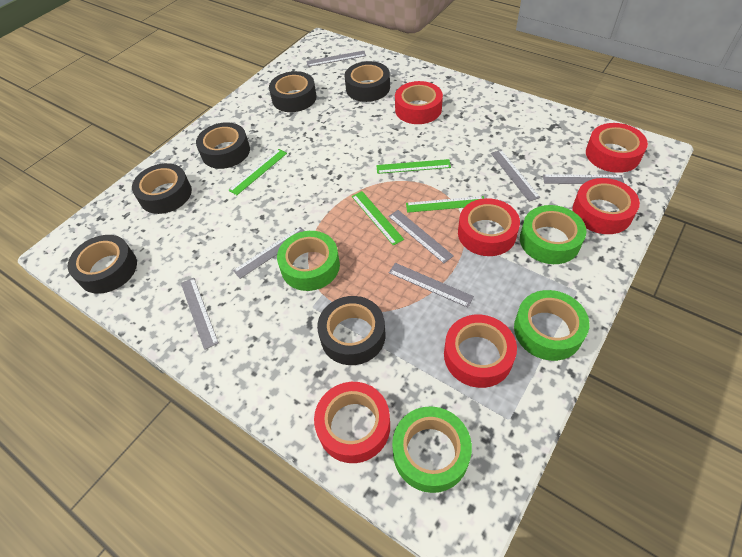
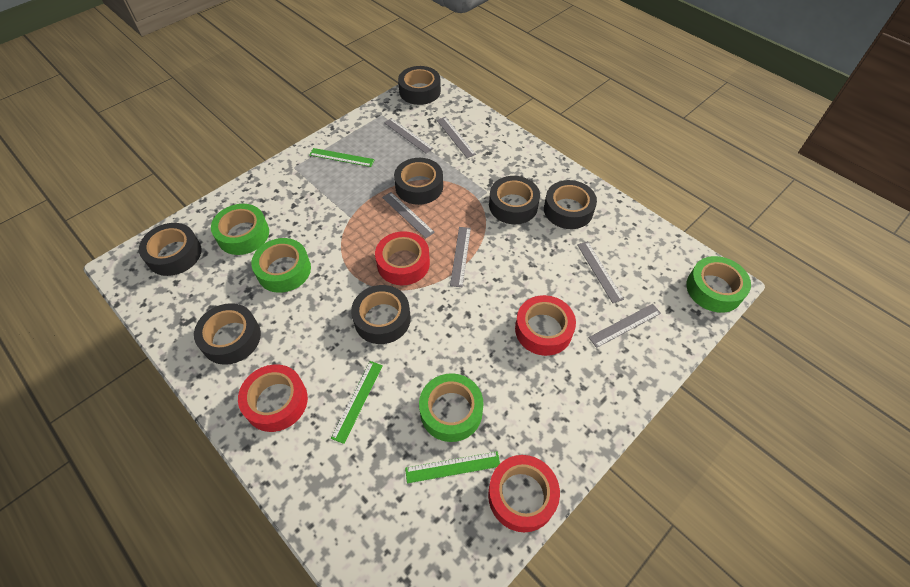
black tape: [68,235,137,294] [132,163,192,214] [196,122,250,169] [269,71,317,112] [317,296,385,365] [344,61,390,102] = 6 -> [139,223,202,276] [194,303,261,365] [351,285,411,344] [394,158,443,205] [398,66,441,105] [489,176,540,224] [544,180,597,229] = 7
green ruler: [228,149,287,195] [352,191,404,246] [376,159,451,174] [406,196,484,213] = 4 -> [309,148,375,167] [331,361,383,444] [405,451,500,483] = 3
grey ruler: [181,278,219,350] [233,227,304,279] [306,51,366,67] [388,210,454,263] [389,263,474,308] [491,150,540,202] [543,174,624,184] = 7 -> [382,192,435,238] [384,118,434,154] [437,117,476,158] [450,227,471,287] [577,241,624,303] [588,304,661,348] = 6
red tape: [314,382,390,463] [395,81,443,124] [444,315,517,388] [458,198,520,256] [572,178,640,234] [586,123,648,173] = 6 -> [238,364,308,432] [375,231,430,285] [488,455,560,532] [515,295,576,356] = 4

